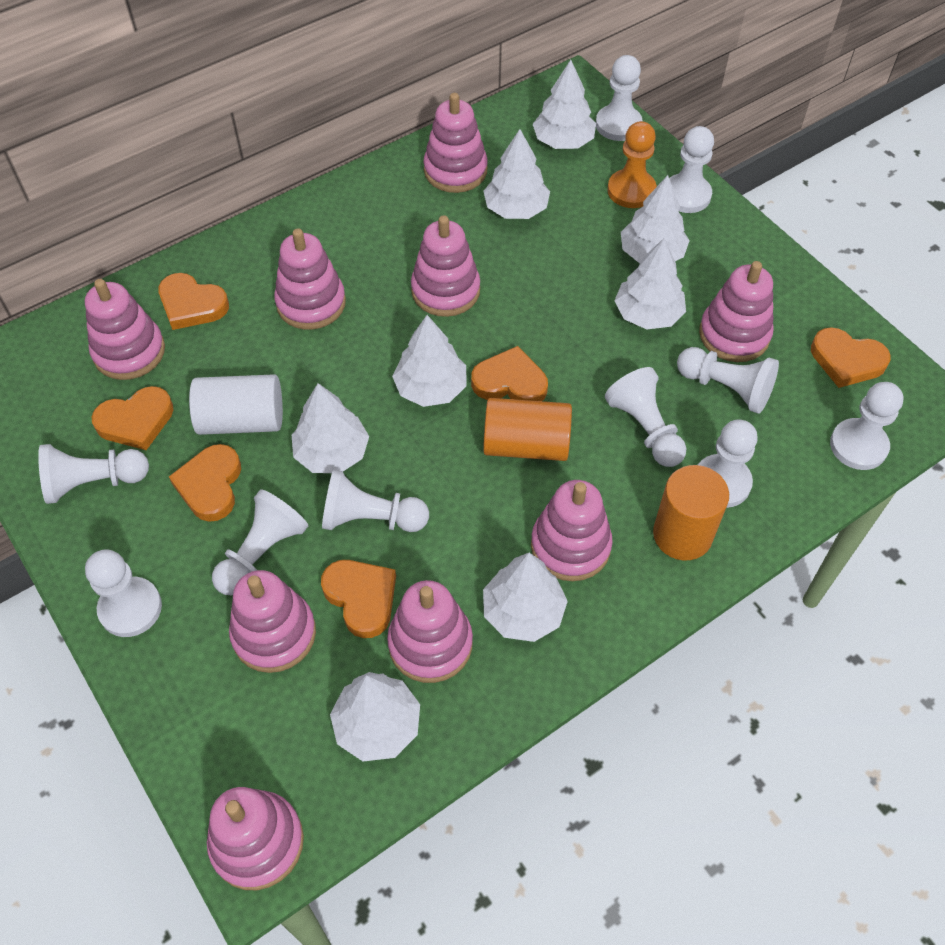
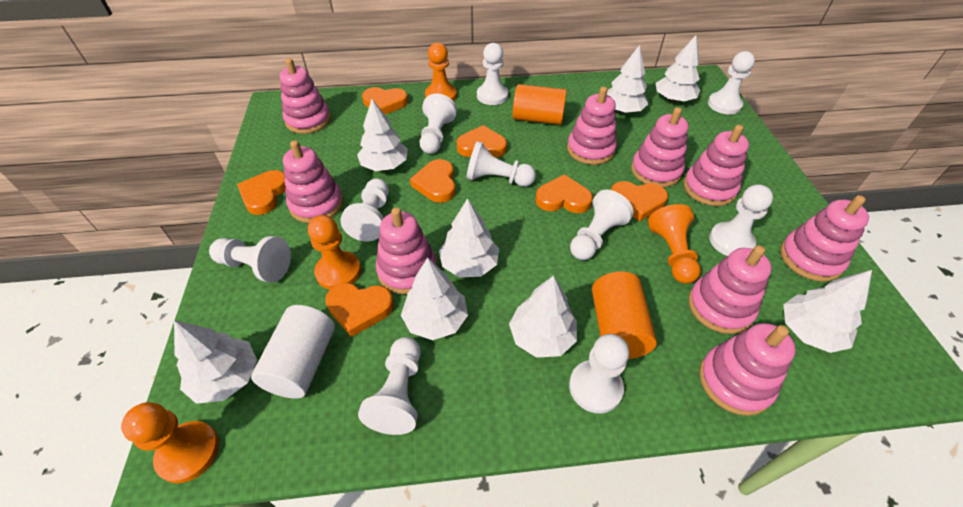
orange heart: [92,386,174,450] [158,273,229,330] [169,444,241,522] [321,560,396,638] [471,346,548,401] [811,327,891,388] = 6 -> [237,170,286,215] [325,283,394,337] [362,87,408,114] [410,159,455,203] [457,125,507,158] [535,174,593,213] [611,181,668,221] = 7
orange pawn: [607,121,657,208] = 1 -> [121,402,219,483] [308,215,361,290] [425,43,457,101] [648,204,701,284] = 4

